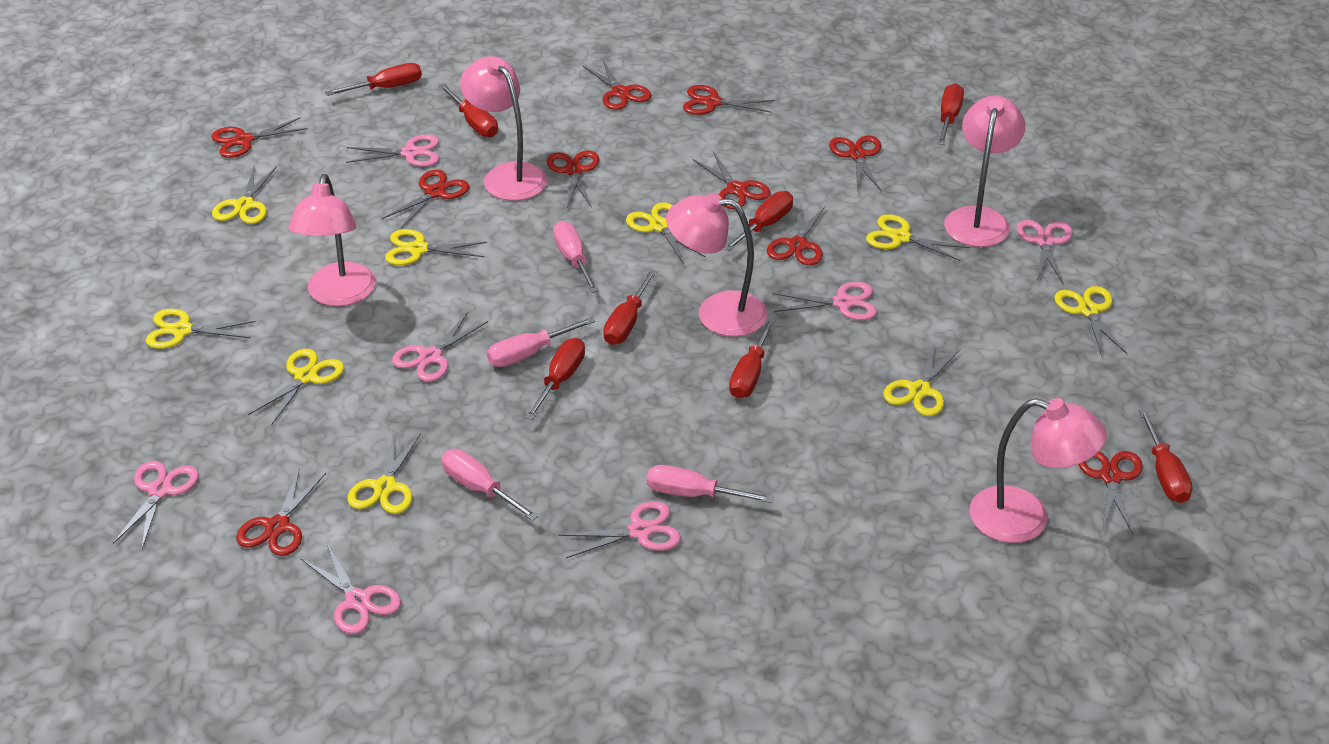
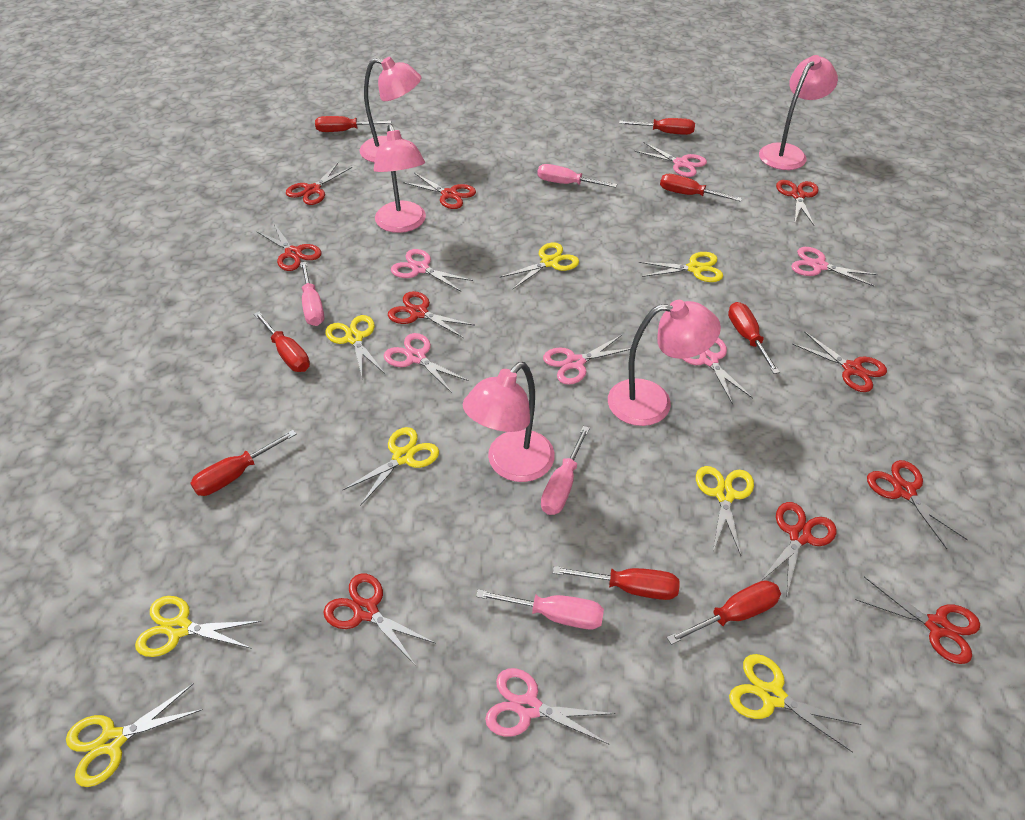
yellow scissors: [146,309,256,349] [212,166,277,224] [248,349,344,425] [347,430,421,514] [385,229,487,265] [626,202,706,264] [866,214,969,261] [883,342,960,416] [1055,286,1127,357] = 9 -> [66,683,203,787] [135,596,261,657] [326,315,385,380] [343,427,439,506] [500,242,579,289] [639,252,723,282] [696,466,754,556] [729,654,862,753] = 8

